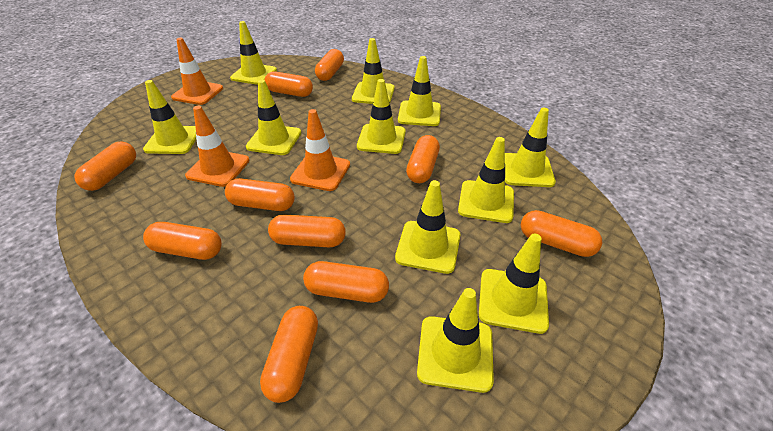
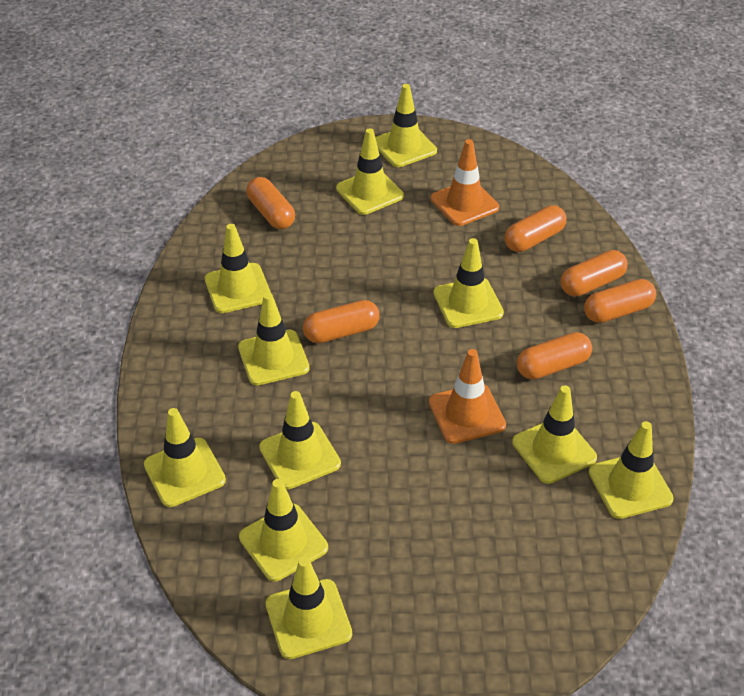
orange capsule: [74,141,136,191] [143,222,222,260] [225,178,295,211] [260,306,318,403] [265,71,313,97] [268,215,346,247] [303,261,389,303] [315,49,344,81] [406,135,440,183] [521,210,603,257] = 10 -> [246,177,295,229] [303,300,380,343] [504,205,566,252] [517,332,592,379] [560,250,628,297] [584,279,656,323] = 6
orange traffic cone: [171,38,223,105] [185,106,249,187] [290,109,350,191] = 3 -> [429,349,506,444] [431,139,499,226] = 2

